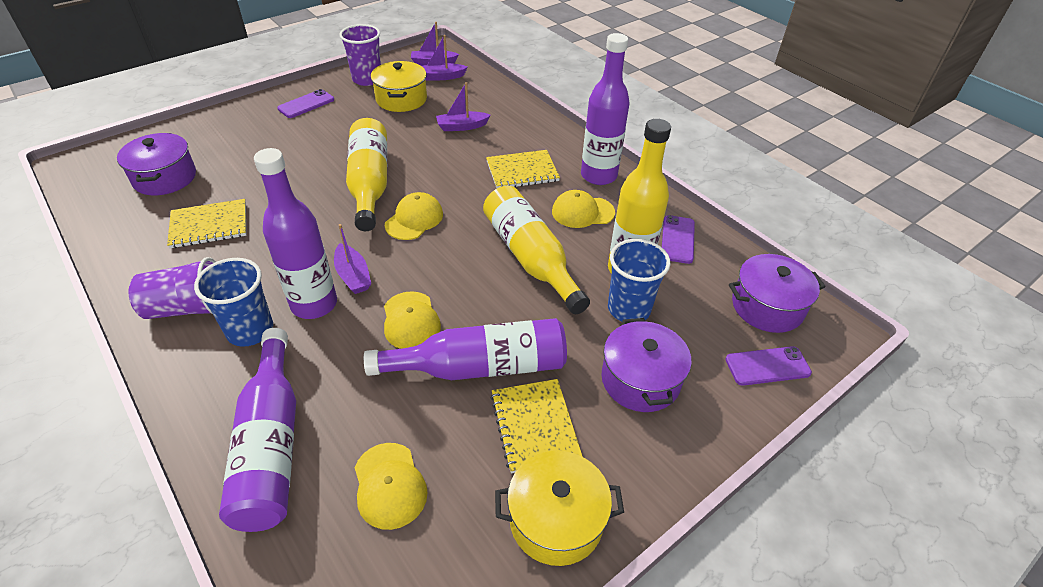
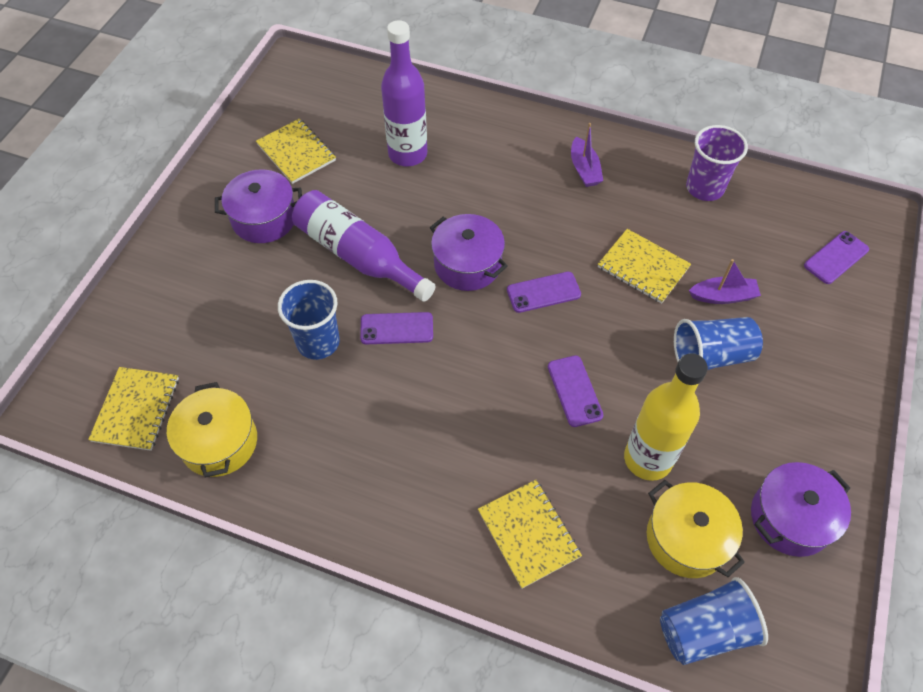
blue cup: [194,258,273,347] [608,239,670,322] = 2 -> [278,280,340,360] [660,577,768,665] [674,317,763,370] = 3
purple boat: [334,224,371,294] [411,22,459,66] [422,35,468,80] [436,82,491,131] = 4 -> [571,123,603,187] [689,259,761,304] = 2
purple bottle: [219,328,296,532] [254,148,337,319] [364,318,567,380] [581,33,630,185] = 4 -> [292,190,436,302] [381,20,427,166] = 2
purple cup: [129,257,216,319] [339,24,381,86] = 2 -> [686,125,748,201] = 1
purple phone: [277,89,334,118] [662,215,695,264] [725,346,812,386] = 3 -> [360,312,433,344] [507,272,581,313] [548,355,603,427] [804,231,869,284] = 4
yellow bottle: [346,118,387,231] [483,186,590,314] [608,119,671,274] = 3 -> [624,353,708,481] = 1
yellow cap: [354,443,428,530] [384,291,441,349] [385,192,443,240] [552,190,615,228] = 4 -> none = 0
yellow notebook: [167,199,246,248] [486,150,560,188] [491,379,583,473] = 3 -> [88,367,179,451] [256,118,336,184] [478,480,582,589] [598,229,691,304] = 4

